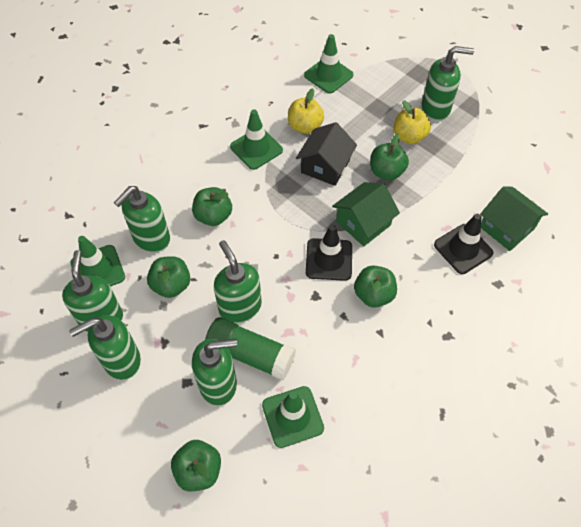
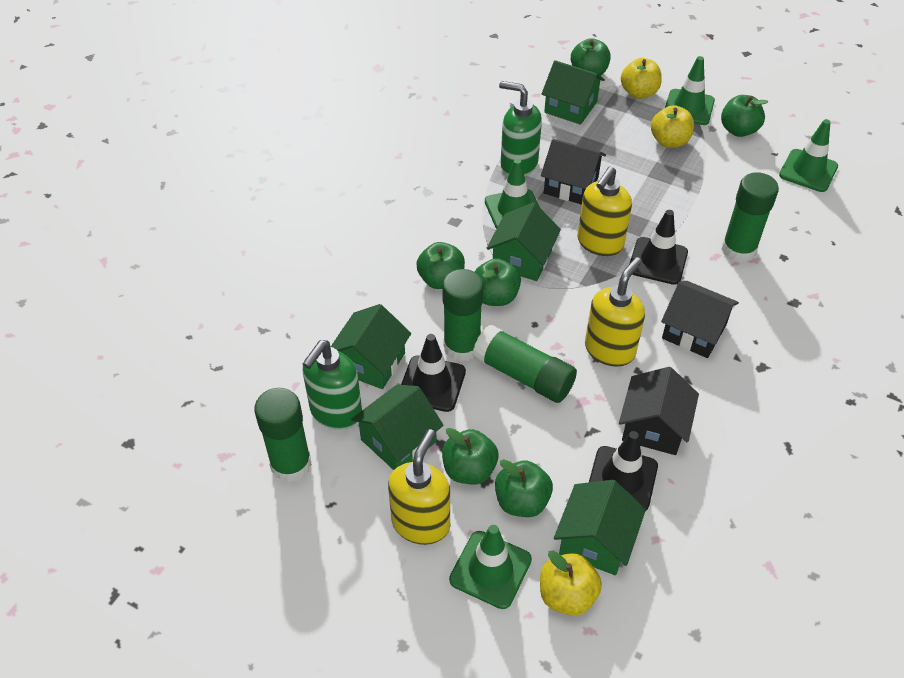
black house: [296,122,357,186] = 1 -> [541,139,606,205] [619,367,699,455] [661,281,739,358] = 3
black traffic cone: [306,225,352,281] [434,214,493,274] = 2 -> [401,334,466,412] [589,431,658,510] [630,210,688,285] = 3
green apple: [147,256,190,298] [171,440,221,491] [192,187,232,226] [354,265,397,308] [370,134,409,180] = 5 -> [416,242,465,289] [442,428,498,484] [474,258,521,306] [495,459,553,517] [571,38,611,76] [721,95,768,137] = 6
green glue stick: [205,317,296,380] = 1 -> [254,388,312,482] [442,269,484,362] [473,325,577,403] [722,172,779,262] = 4
green house: [332,182,400,246] [480,186,548,251] = 2 -> [331,304,411,389] [351,385,444,470] [486,202,561,281] [542,60,605,125] [554,480,646,575] = 5
green soap dispenser: [62,250,123,332] [69,315,141,380] [114,186,170,253] [192,338,237,406] [214,240,262,323] [421,46,474,121] = 6 -> [303,340,362,430] [499,81,542,176] = 2
yellow apple: [288,88,324,134] [394,100,431,144] = 2 -> [540,550,602,616] [621,58,662,99] [651,105,694,148] = 3
yellow soap dispenser: none = 0 -> [388,429,450,545] [577,166,632,256] [585,257,645,367] = 3

